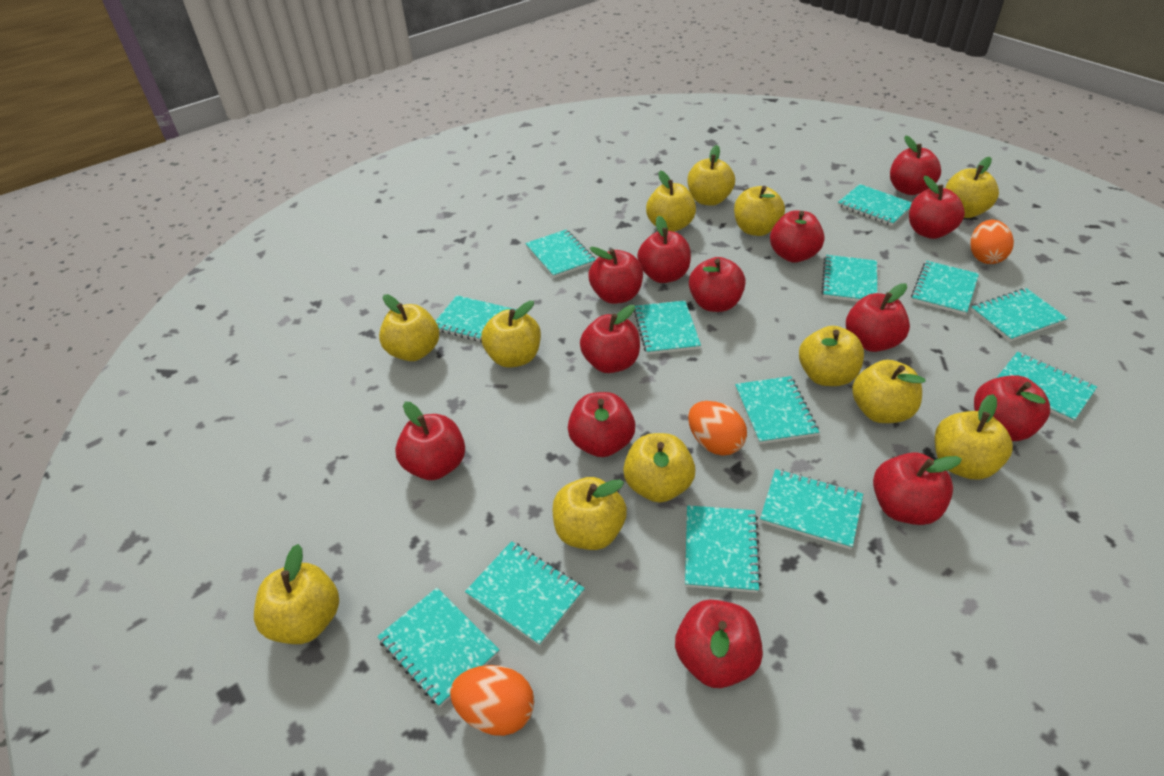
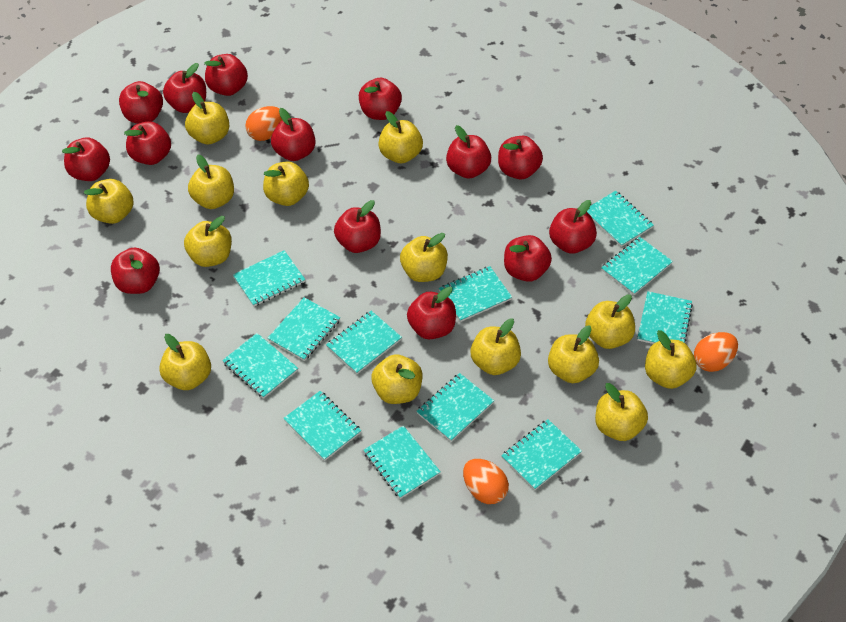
red apple: [395,402,465,480] [568,392,635,457] [580,305,640,373] [589,247,643,304] [637,216,691,283] [675,599,763,688] [689,257,746,312] [770,211,825,262] [846,283,910,352] [873,452,962,525] [890,135,941,195] [909,176,965,239] [974,376,1050,441] = 13 -> [62,137,110,181] [111,248,160,294] [119,81,163,124] [124,121,171,165] [163,63,206,113] [204,54,248,96] [271,108,315,161] [334,200,381,253] [359,78,402,120] [407,287,456,340] [446,125,491,179] [498,136,543,179] [504,235,552,282] [549,200,597,254] = 14
turquoise notebook: [377,588,499,707] [436,295,516,343] [465,541,585,646] [525,230,596,278] [634,300,701,355] [685,505,761,593] [735,376,819,444] [760,469,863,550] [821,255,877,302] [838,184,912,226] [911,261,979,315] [971,288,1068,342] [997,352,1097,423] = 13 -> [222,333,298,398] [233,250,305,306] [268,297,340,361] [283,391,361,461] [326,311,402,374] [364,426,441,499] [416,373,494,441] [439,266,512,322] [501,419,582,490] [587,191,654,247] [601,237,673,295] [637,291,693,344] = 12
yellow apple: [254,544,339,644] [379,294,439,361] [481,301,541,368] [552,477,627,550] [623,433,695,503] [646,171,696,232] [688,145,735,206] [734,186,785,236] [799,326,864,386] [852,360,925,423] [935,394,1013,480] [946,157,999,218] = 12 -> [84,179,134,224] [159,334,211,390] [184,216,232,267] [185,92,229,144] [188,155,234,209] [263,161,309,206] [371,354,423,404] [378,111,423,163] [400,233,448,282] [470,319,521,375] [548,326,599,383] [585,294,635,349] [595,383,648,441] [645,330,697,389] = 14

